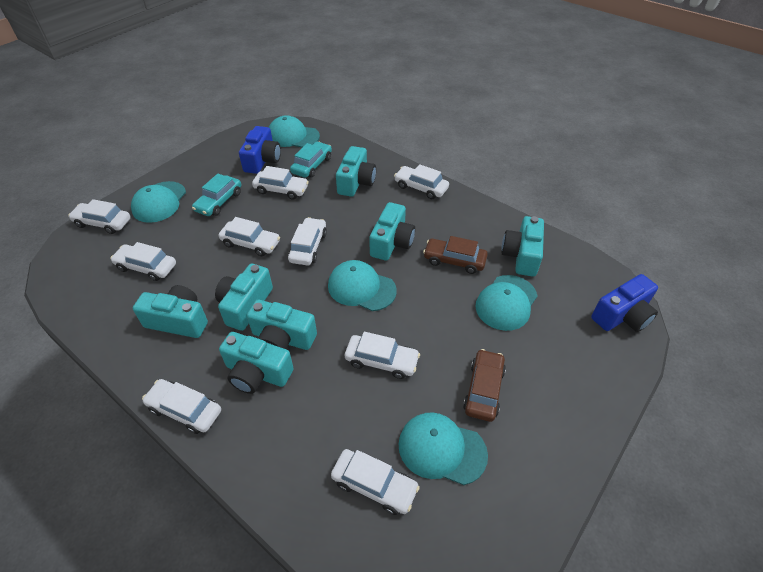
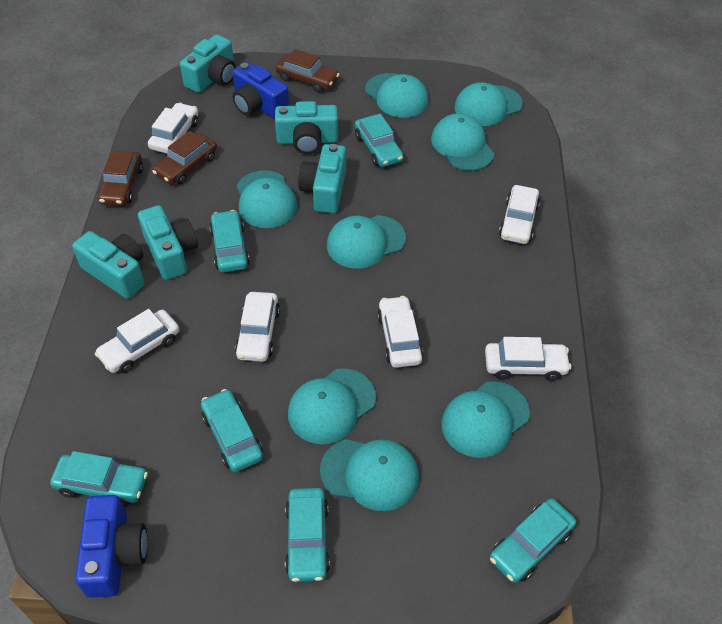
brown car: [423,236,488,274] [463,349,506,422] = 2 -> [98,151,143,206] [152,131,217,184] [276,49,340,92] = 3
turquoise camera: [133,285,208,338] [215,264,273,331] [219,332,294,394] [247,300,317,350] [336,146,376,197] [369,202,415,261] [501,216,544,277] = 7 -> [72,231,145,299] [138,205,198,280] [180,34,236,93] [275,101,338,154] [298,144,346,213] = 5
turquoise cap: [131,181,186,223] [269,115,320,148] [328,260,397,311] [399,412,488,485] [476,275,537,331] = 5 -> [236,170,297,228] [288,368,376,444] [320,439,419,511] [327,215,406,269] [365,73,429,118] [431,113,494,171] [441,381,530,458] [454,82,523,126] = 8
turquoise car: [192,174,241,216] [290,142,332,178] = 2 -> [50,451,148,507] [201,389,263,472] [209,210,250,272] [285,488,330,582] [355,114,403,167] [490,498,576,583] = 6
white car: [68,199,131,234] [110,242,176,281] [142,379,221,434] [218,217,280,256] [252,166,309,200] [288,217,327,266] [331,449,420,515] [345,332,420,379] [394,164,449,199] = 9 -> [95,309,180,373] [148,103,198,154] [235,292,280,362] [377,296,423,368] [485,337,571,381] [499,185,540,244] = 6

